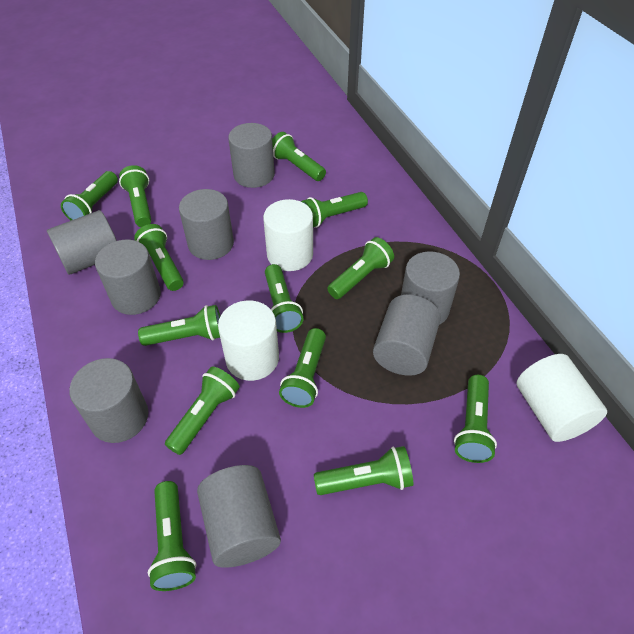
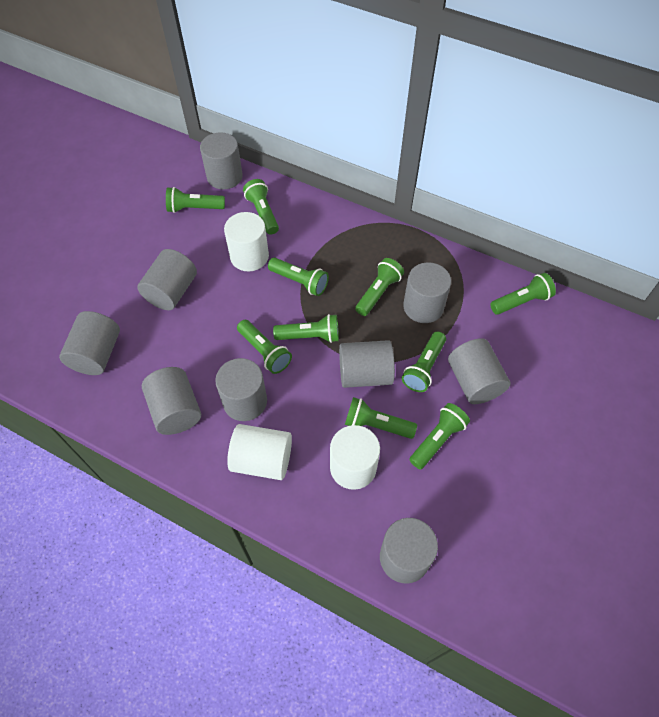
green flashlight: [61,171,118,220] [119,165,152,227] [134,224,184,291] [138,305,220,346] [148,481,196,591] [165,367,240,455] [265,264,304,333] [272,132,326,181] [279,328,326,408] [301,192,368,228] [314,446,413,495] [327,237,394,299] [454,375,497,463] = 13 -> [166,187,225,213] [237,320,292,374] [243,179,279,235] [268,257,329,296] [273,314,339,343] [345,397,417,439] [355,258,404,316] [402,332,446,392] [409,403,470,469] [490,273,556,315] = 10
grey cylinder: [47,210,117,275] [69,358,148,443] [95,240,161,315] [179,189,234,260] [197,465,281,568] [228,123,275,188] [373,294,441,376] [401,251,460,325] = 8 -> [59,311,120,375] [137,249,197,310] [142,367,201,435] [200,132,243,189] [215,358,267,421] [339,340,395,388] [380,518,438,584] [403,262,451,323] [448,338,511,404] = 9

